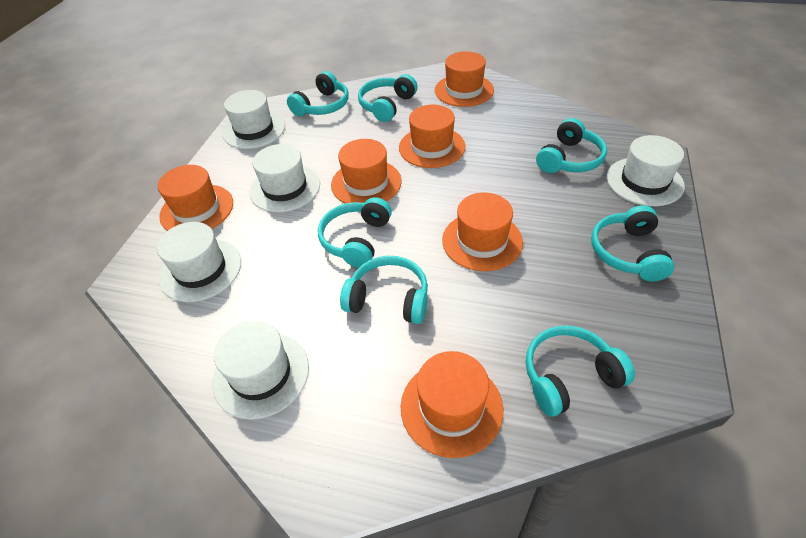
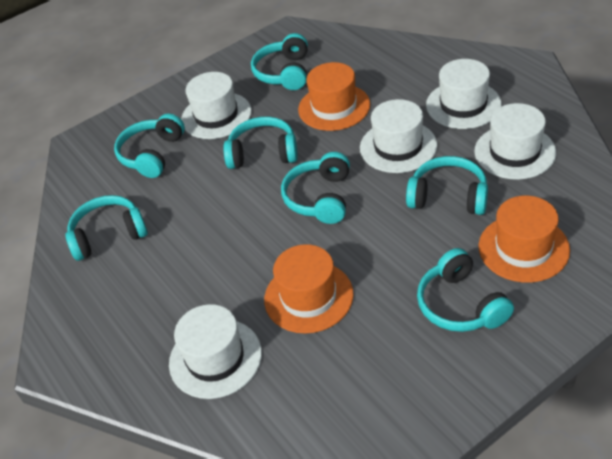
orange hat: [158,165,233,231] [331,139,401,204] [399,105,466,168] [401,351,503,458] [435,51,494,107] [442,193,523,271] = 6 -> [264,244,354,334] [298,62,370,131] [478,196,570,283] = 3

